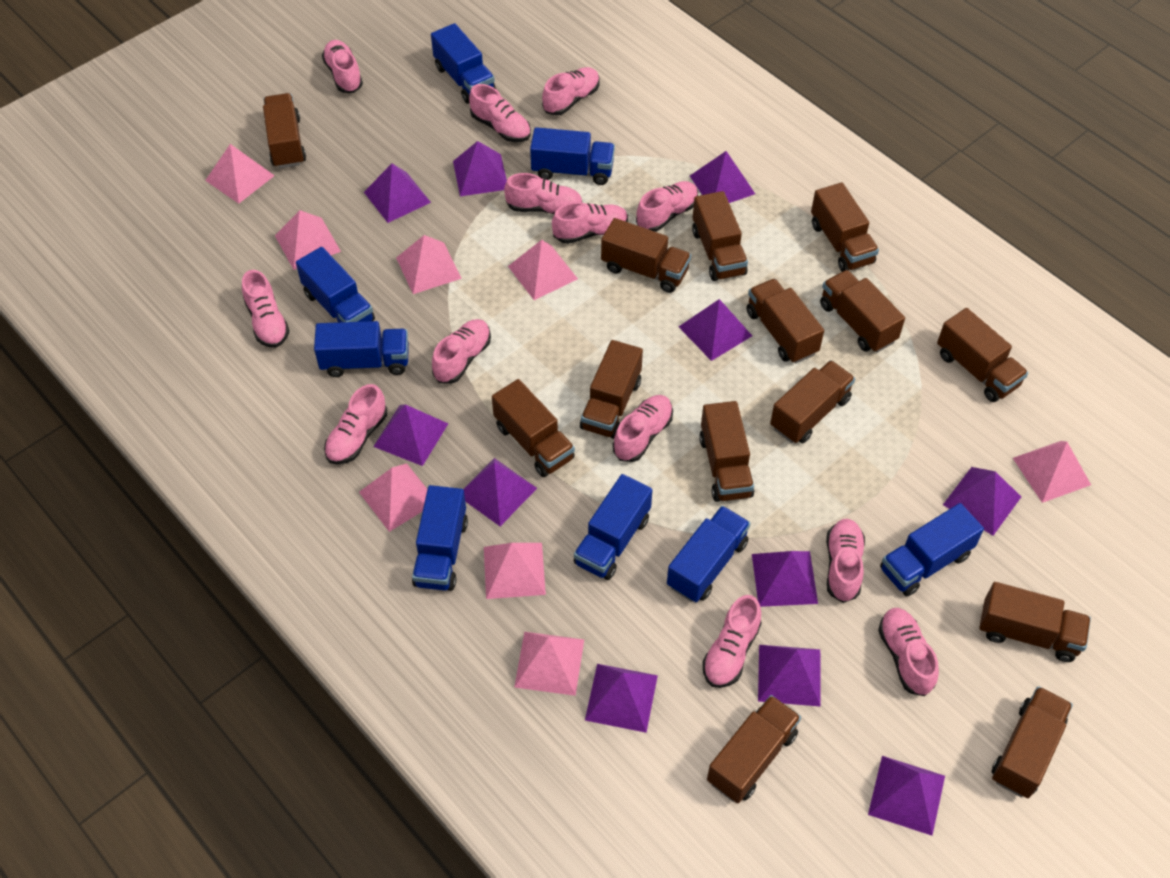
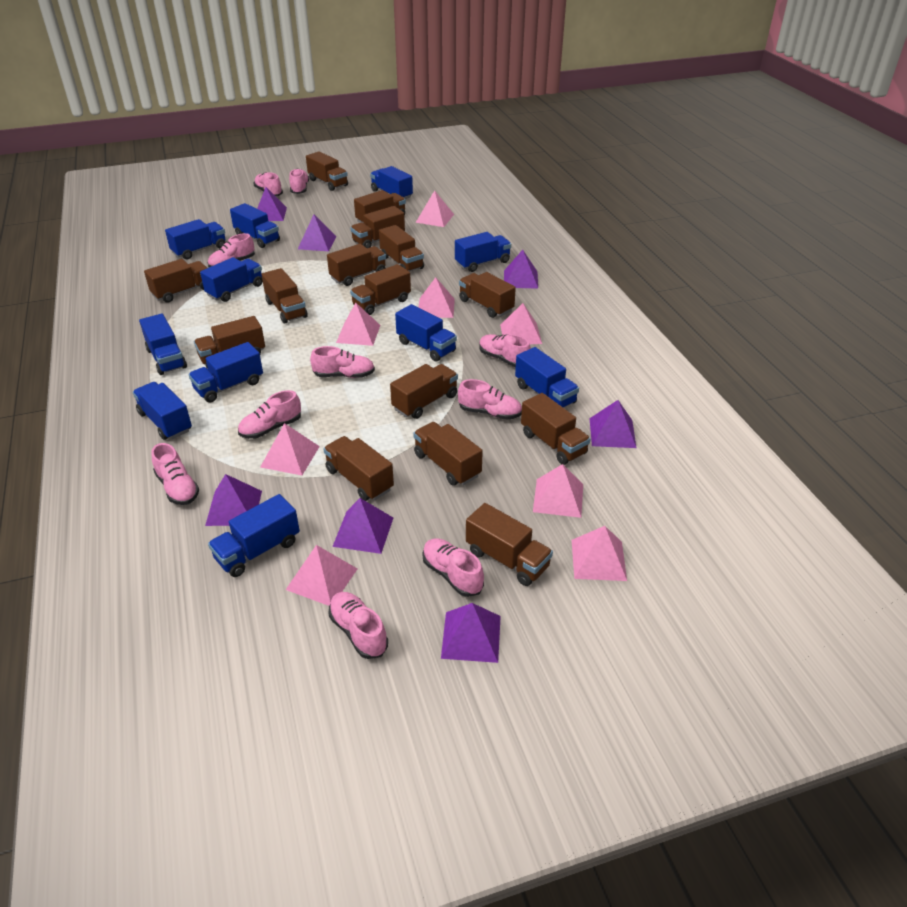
blue truck: [296,247,375,322] [314,321,409,377] [412,485,468,591] [431,23,496,104] [530,127,615,185] [574,474,652,580] [667,506,751,602] [880,503,984,596] = 8 -> [133,382,192,440] [139,314,187,375] [165,219,226,260] [188,342,263,402] [200,257,263,302] [208,494,300,577] [230,203,280,248] [370,166,413,199] [395,304,457,362] [455,232,511,272] [515,347,579,408] = 11
brown truck: [263,93,306,168] [492,379,575,477] [580,340,643,439] [601,218,691,293] [692,191,748,281] [699,401,754,502] [707,695,801,803] [746,278,824,363] [770,360,855,443] [811,182,879,272] [820,270,905,353] [937,308,1028,402] [979,582,1091,662] [992,686,1073,798] = 14 -> [144,259,207,303] [194,316,265,368] [262,268,308,324] [306,151,348,191] [323,436,394,501] [327,244,386,286] [350,206,405,248] [350,264,411,315] [354,190,406,223] [379,225,424,272] [390,364,458,419] [413,422,483,486] [459,272,516,318] [466,503,553,586] [521,393,591,465] = 15
pink shoe: [242,270,290,348] [322,40,363,93] [324,384,387,464] [432,319,491,384] [469,84,531,142] [504,173,583,214] [542,67,599,115] [552,202,628,244] [613,395,673,462] [636,181,698,232] [702,595,762,688] [826,519,865,603] [878,608,939,696] = 13 -> [152,443,199,505] [208,233,255,267] [238,390,301,439] [254,172,283,196] [289,169,309,194] [310,346,375,378] [328,592,388,659] [423,538,484,597] [458,379,522,420] [479,334,531,367] = 10
purple pyramid: [364,164,431,223] [373,404,448,466] [453,141,507,196] [463,458,537,526] [585,664,658,733] [678,299,752,361] [690,151,755,203] [752,551,818,607] [758,645,821,707] [868,756,945,836] [943,467,1021,536] = 11 -> [205,474,262,526] [257,187,287,221] [298,215,336,251] [332,498,393,554] [441,603,501,663] [504,250,538,289] [589,400,636,448] = 7

